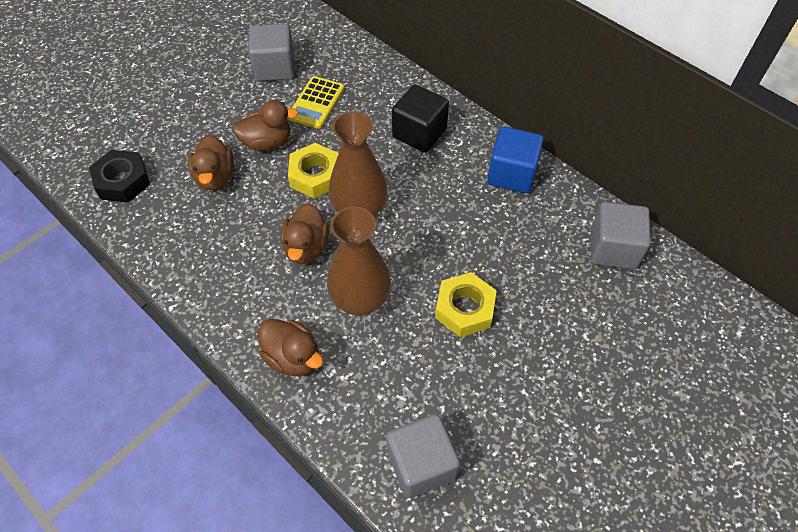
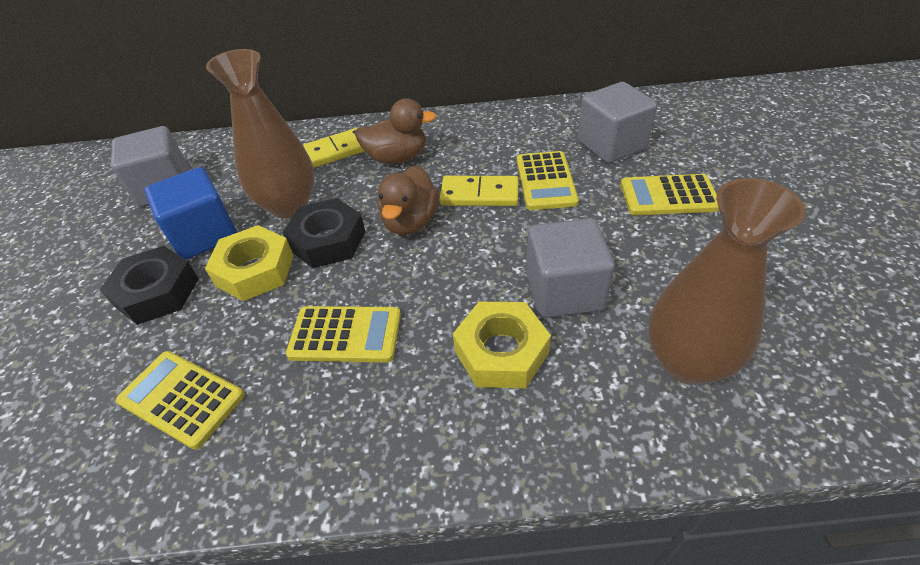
black cube: [392,85,449,153] = 1 -> none = 0
black nut: [89,150,150,203] = 1 -> [100,246,199,325] [282,198,365,268] = 2
brown duck: [188,134,234,191] [232,100,299,151] [258,319,323,376] [281,203,329,264] = 4 -> [355,99,436,164] [378,165,440,235] = 2
yellow calculator: [288,76,344,129] = 1 -> [116,351,245,450] [286,306,401,362] [517,151,579,210] [621,174,719,215] = 4
yellow domino: none = 0 -> [303,127,365,168] [440,176,519,206] = 2

